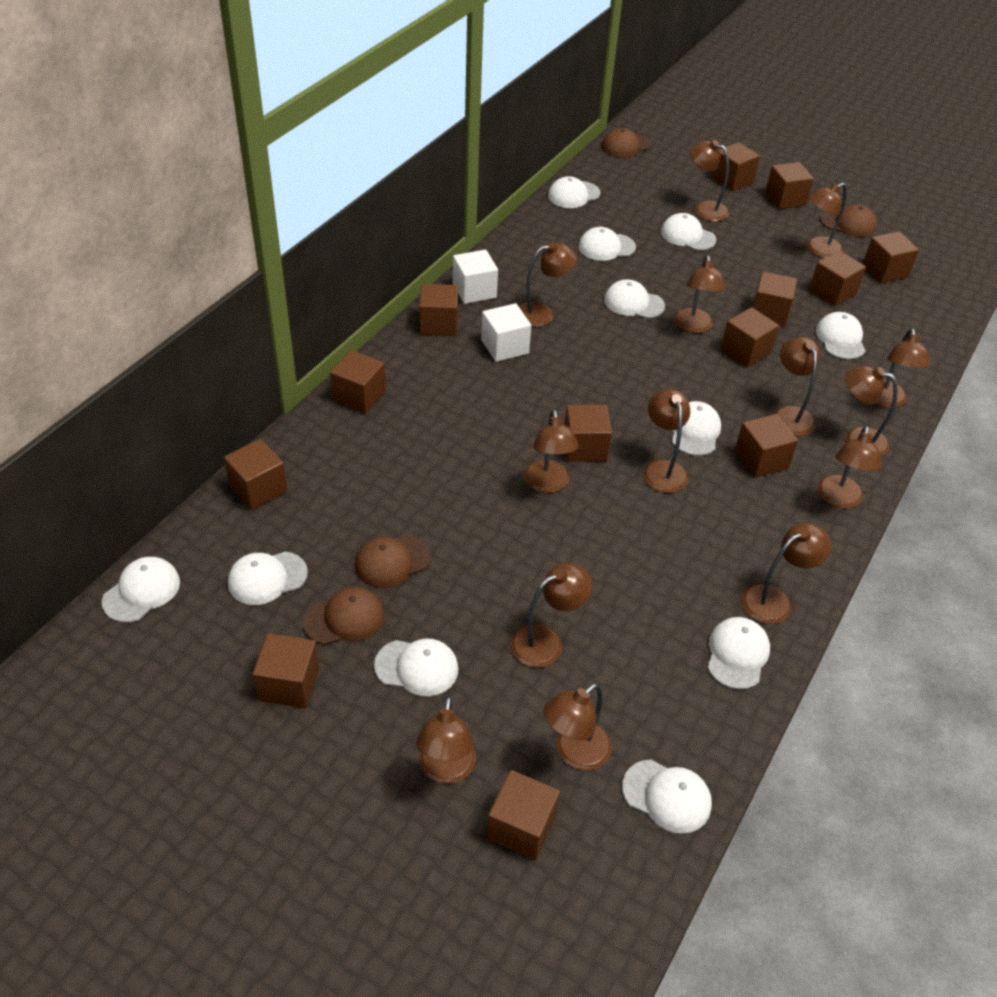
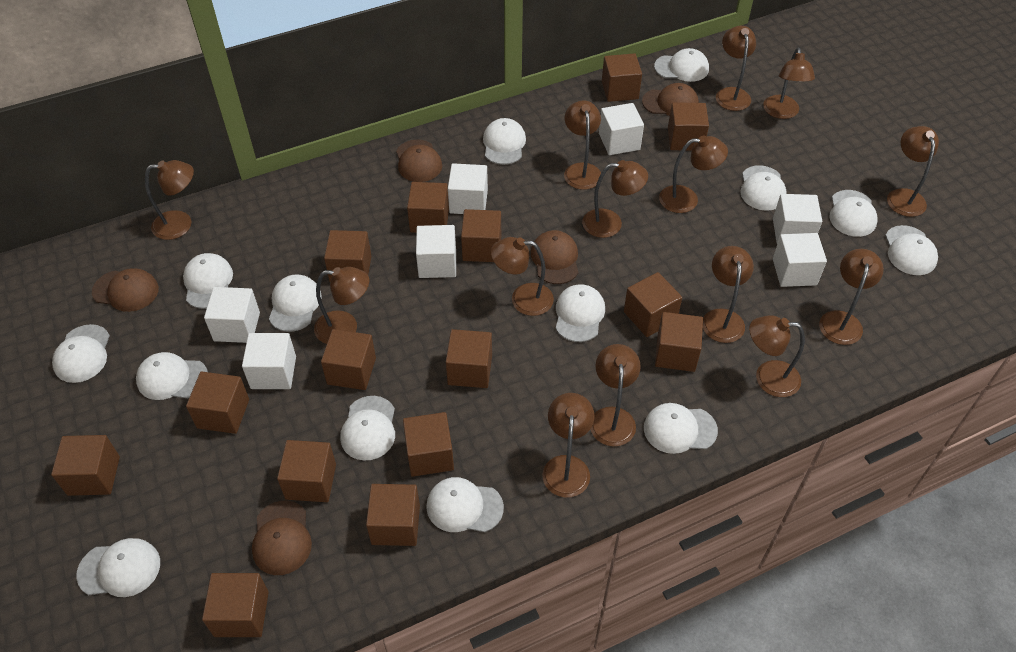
brown cap: [303,587,385,645] [355,535,431,588] [602,128,651,158] [820,205,877,237] = 4 -> [92,268,159,312] [252,501,312,575] [396,139,442,182] [531,230,578,284] [642,83,699,116] = 5
brown cube: [224,439,288,510] [253,633,319,708] [330,350,386,414] [419,284,458,336] [487,770,560,860] [564,405,612,462] [711,142,760,191] [721,307,779,368] [735,414,798,478] [752,271,797,327] [765,162,814,209] [809,250,866,307] [863,231,919,283] = 13 -> [51,435,120,496] [186,371,249,434] [202,573,269,637] [277,440,336,502] [321,329,376,390] [324,230,371,282] [366,484,420,546] [403,412,454,477] [407,182,449,233] [446,329,492,388] [461,209,501,262] [602,53,642,102] [624,272,682,337] [655,312,703,372] [668,102,709,151] = 15
white cap: [102,557,180,623] [228,551,308,605] [374,638,458,696] [548,176,601,208] [578,227,636,261] [604,280,665,319] [622,760,712,834] [661,213,716,251] [672,401,721,456] [708,617,770,689] [816,312,865,360] = 11 -> [52,324,110,383] [76,538,160,597] [136,352,208,400] [183,253,233,309] [269,275,322,332] [341,396,395,461] [426,477,504,532] [483,118,526,165] [556,284,605,342] [644,403,718,454] [654,48,709,82] [740,165,787,211] [829,190,878,237] [885,225,938,275] = 14
white cube: [453,249,498,304] [481,303,531,362] = 2 -> [204,287,260,343] [242,333,296,389] [416,225,456,278] [448,163,488,214] [599,103,644,155] [773,194,822,244] [773,233,827,287] = 7

